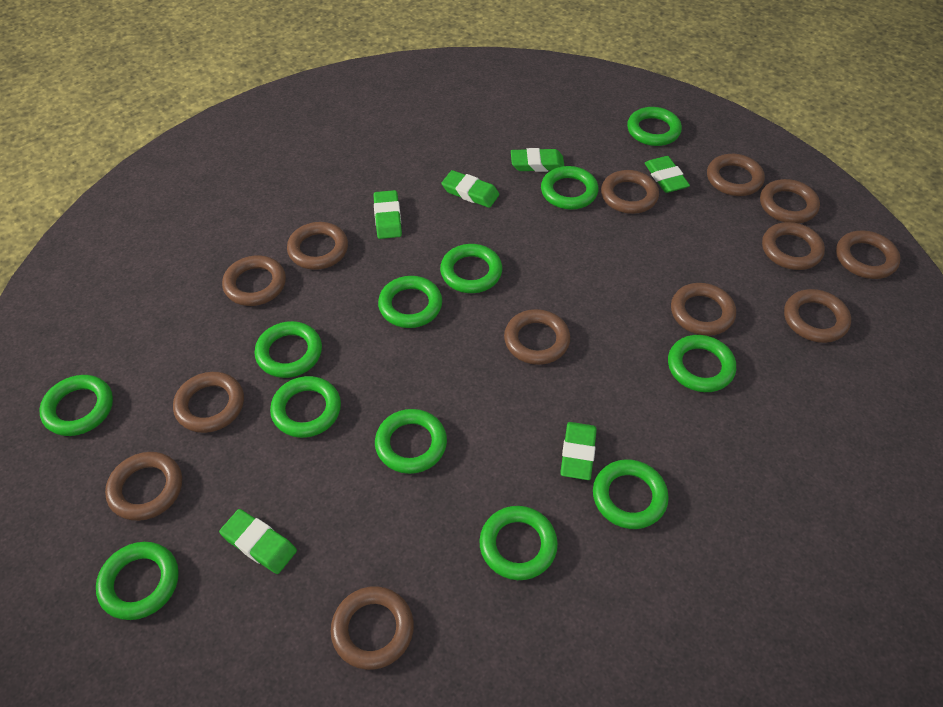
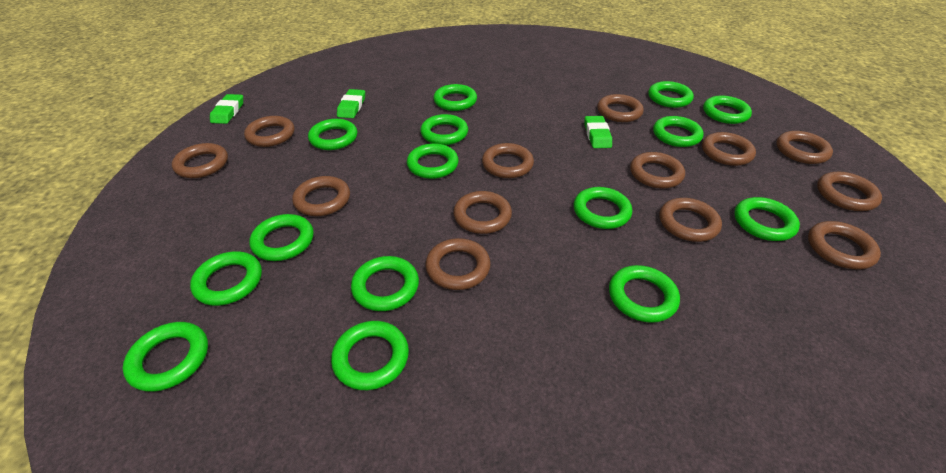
green eraser: [219,509,297,574] [373,190,402,239] [442,170,500,208] [511,148,564,172] [560,422,597,480] [645,156,690,193] = 6 -> [210,94,243,124] [337,89,365,118] [585,116,612,148] = 3
green ring: [39,375,113,436] [96,542,179,620] [255,321,322,378] [270,376,341,438] [375,409,447,474] [378,276,442,328] [440,244,502,293] [479,506,558,580] [541,166,599,210] [593,459,669,529] [627,107,682,146] [668,335,736,392] = 12 -> [123,322,208,392] [190,251,262,306] [249,214,314,261] [308,119,357,150] [331,321,409,390] [351,256,419,311] [407,143,459,179] [420,114,468,145] [433,84,477,111] [573,187,632,229] [609,265,680,323] [648,81,694,108] [653,116,704,147] [703,96,752,124] [734,197,800,241] = 15

